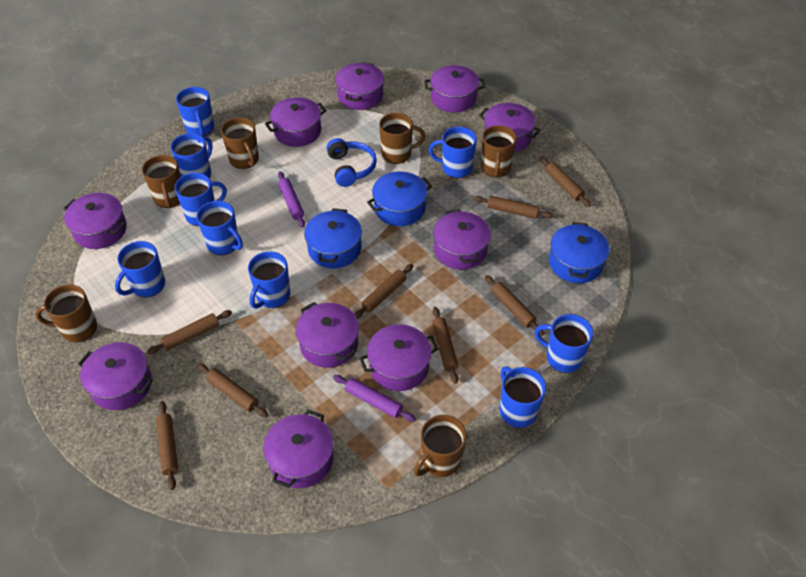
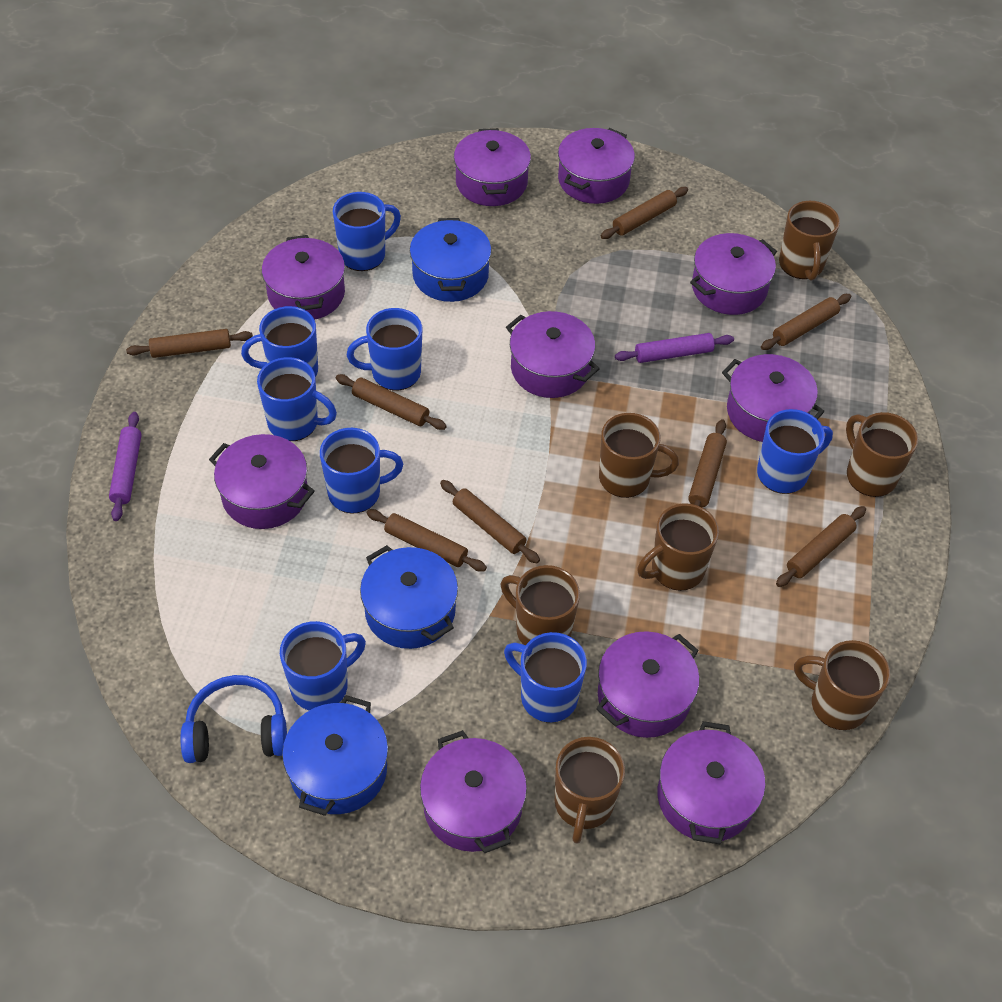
blue mug: [115,241,165,297] [171,133,213,178] [175,173,227,226] [176,87,214,137] [197,201,243,255] [248,251,290,309] [429,127,477,178] [500,366,546,428] [535,314,593,373] = 9 -> [241,306,318,377] [257,357,337,441] [280,621,366,711] [320,428,403,514] [333,192,401,271] [347,308,422,390] [504,632,587,723] [757,409,833,494] = 8
brown mug: [35,284,97,342] [142,155,181,208] [221,117,259,169] [379,113,425,164] [414,415,466,477] [481,125,517,177] = 6 -> [501,565,580,646] [555,737,625,844] [599,413,679,498] [637,503,719,591] [779,201,840,280] [794,640,890,730] [846,412,918,497] = 7

